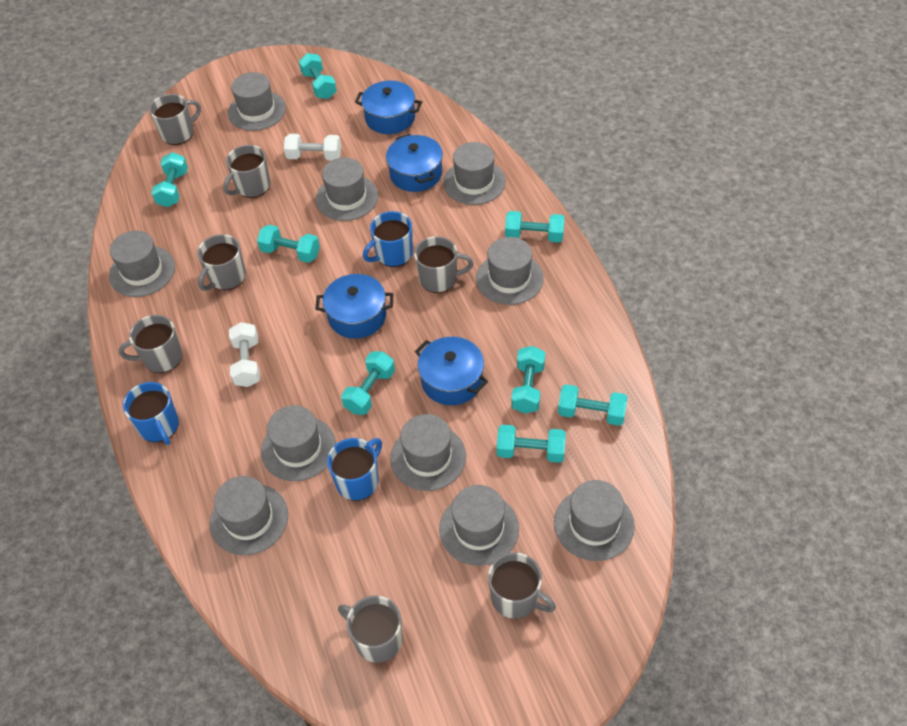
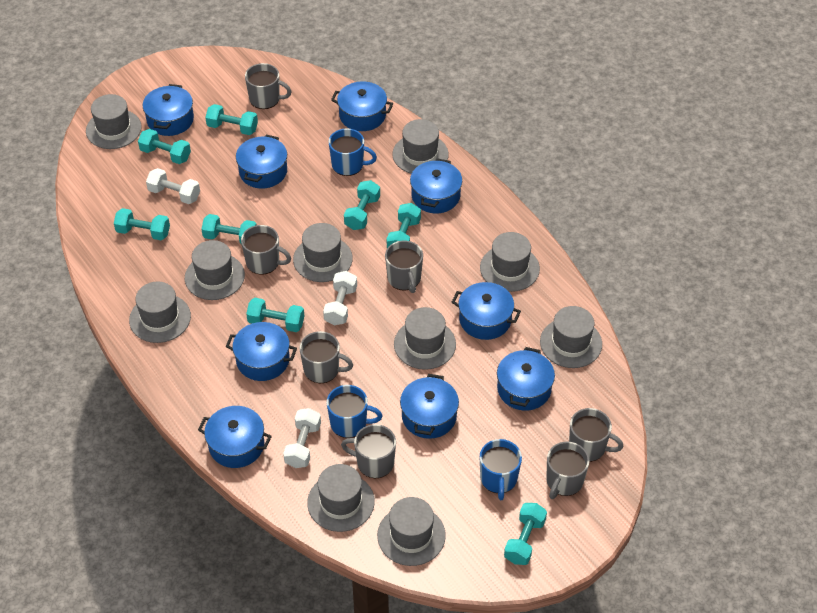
blue pot: [315,274,393,339] [355,80,422,134] [386,134,443,192] [415,337,488,405] = 4 -> [143,84,194,136] [198,406,272,468] [226,322,297,381] [236,135,287,188] [331,82,393,131] [400,374,459,439] [410,158,462,213] [452,282,521,340] [497,347,555,411] = 9
white dumbbell: [229,322,260,387] [284,134,341,160] = 2 -> [146,168,200,204] [283,408,321,468] [323,271,357,325] = 3

